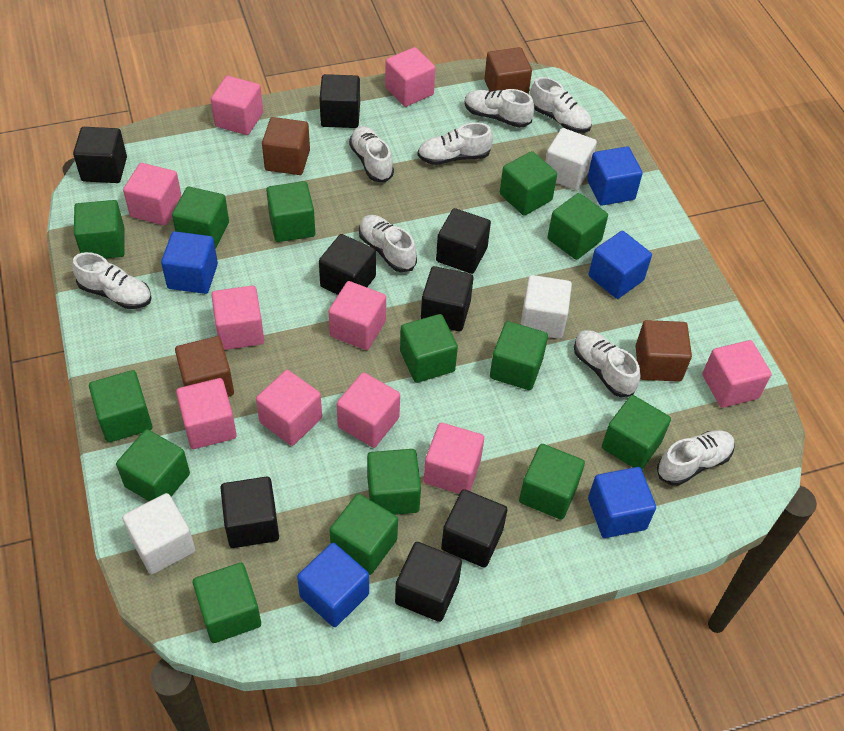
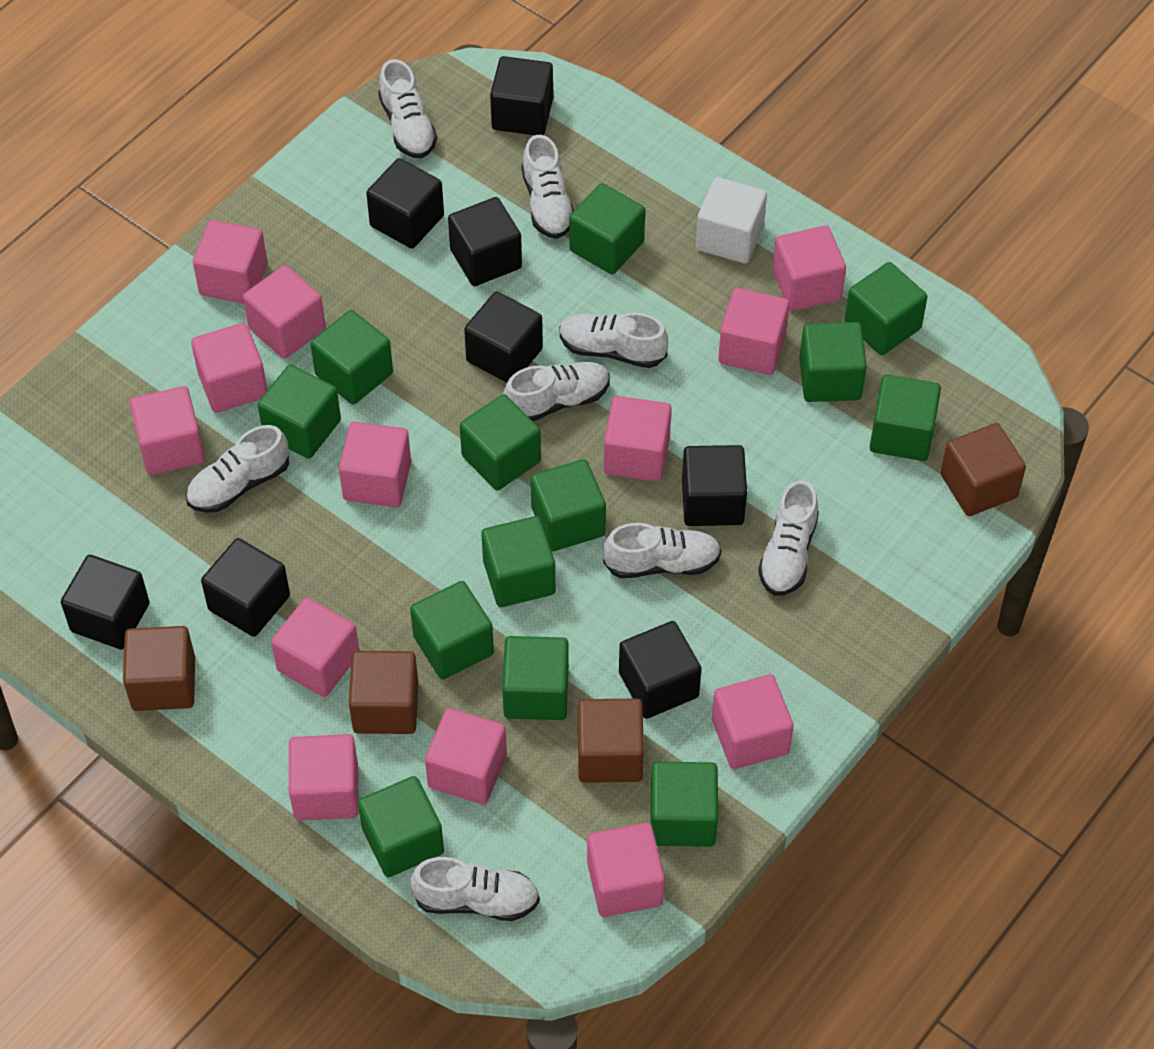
blue cube: [161,231,218,294] [297,543,369,627] [587,146,643,206] [588,467,656,538] [589,231,652,299] = 5 -> none = 0
green cube: [74,200,125,259] [89,370,152,442] [116,429,190,501] [172,187,229,249] [193,563,261,643] [266,181,315,242] [329,494,398,575] [367,449,421,515] [400,314,458,383] [490,321,548,390] [500,151,557,216] [519,444,585,520] [548,193,608,260] [602,395,671,469] = 14 -> [258,364,341,459] [310,310,393,405] [358,776,444,877] [410,581,494,680] [460,394,541,491] [481,516,556,607] [502,636,569,720] [531,459,606,551] [569,183,645,274] [651,762,718,847] [799,322,867,402] [844,262,927,355] [870,374,941,461] = 13
pink cube: [123,163,182,225] [176,378,237,449] [211,76,263,135] [212,285,264,350] [256,370,322,446] [329,281,386,350] [337,372,400,448] [385,47,435,107] [424,423,484,494] [702,340,772,408] = 10 -> [130,386,205,475] [191,323,267,413] [193,220,268,304] [243,265,326,359] [271,598,359,697] [289,734,359,821] [339,422,411,507] [425,708,507,805] [587,823,665,917] [604,396,672,482] [712,674,794,769] [718,288,789,375] [772,225,846,311] = 13
white cube: [122,493,195,574] [521,275,572,339] [545,128,597,190] = 3 -> [696,177,767,264] = 1

